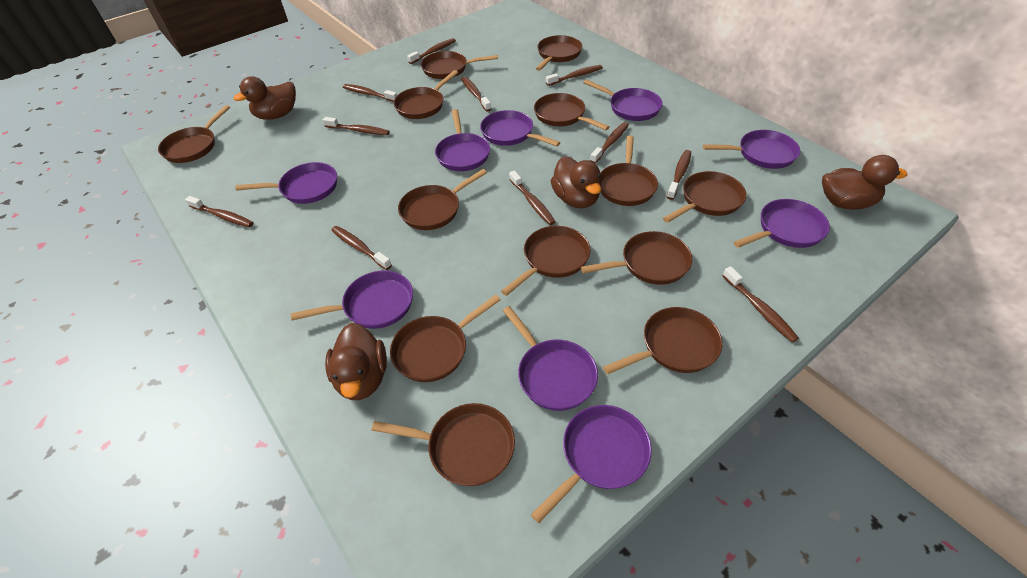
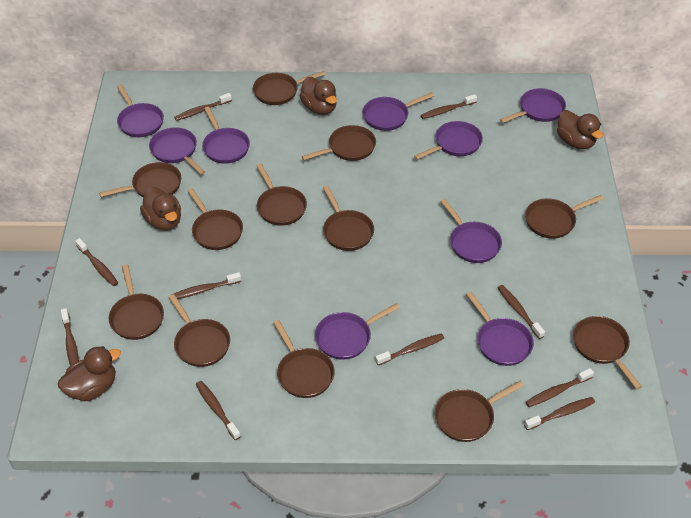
brown pan: [158,105,230,163] [372,403,515,486] [390,295,501,382] [394,70,458,119] [398,169,487,230] [421,51,498,79] [501,226,590,296] [534,93,609,130] [536,35,582,71] [581,231,692,285] [600,136,658,206] [603,307,723,374] [663,171,747,223] = 13 -> [99,162,181,197] [109,264,164,340] [169,294,230,367] [187,188,243,250] [253,71,326,105] [256,163,307,226] [274,320,335,398] [302,125,376,161] [323,186,374,251] [435,381,524,442] [525,195,603,239] [573,316,642,389] = 12
brown toothbrush: [185,196,253,227] [323,117,390,135] [331,226,392,270] [343,84,397,102] [407,38,456,64] [461,77,491,111] [509,171,556,225] [546,65,603,86] [590,122,629,163] [667,150,691,200] [722,266,799,342] = 11 -> [61,308,79,366] [75,238,118,286] [171,272,241,299] [174,93,232,121] [196,381,241,440] [375,333,444,365] [421,94,477,119] [497,285,545,339] [524,397,595,430] [526,368,594,407] = 10

